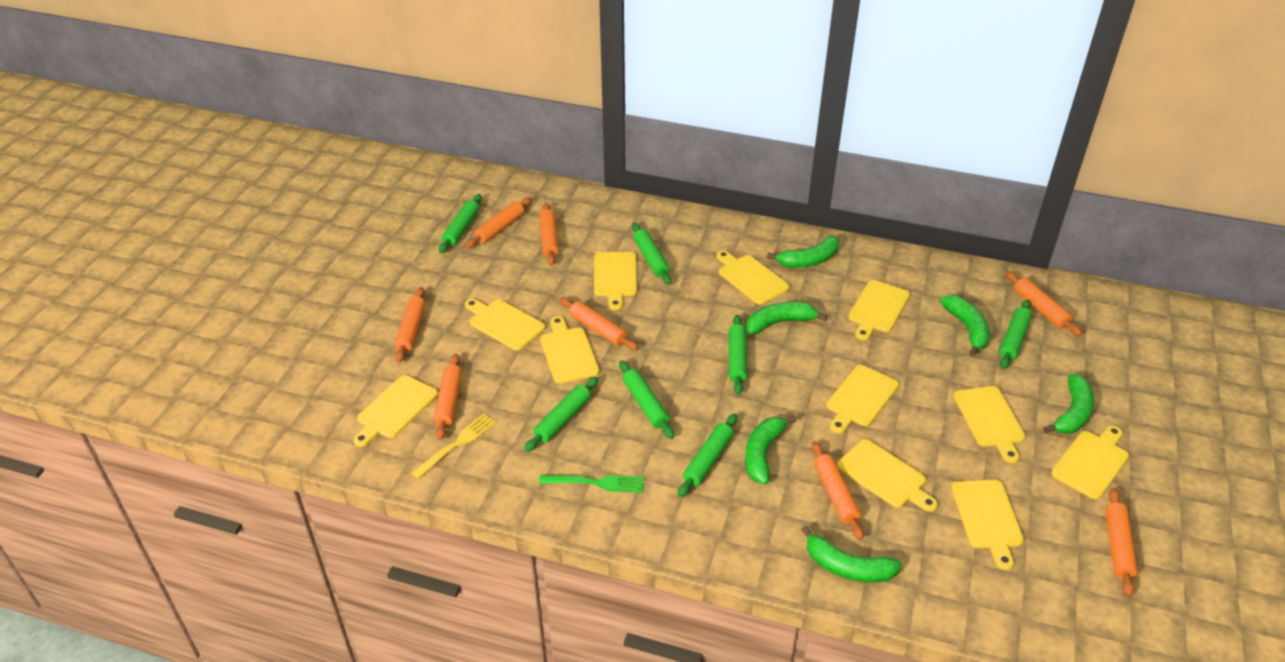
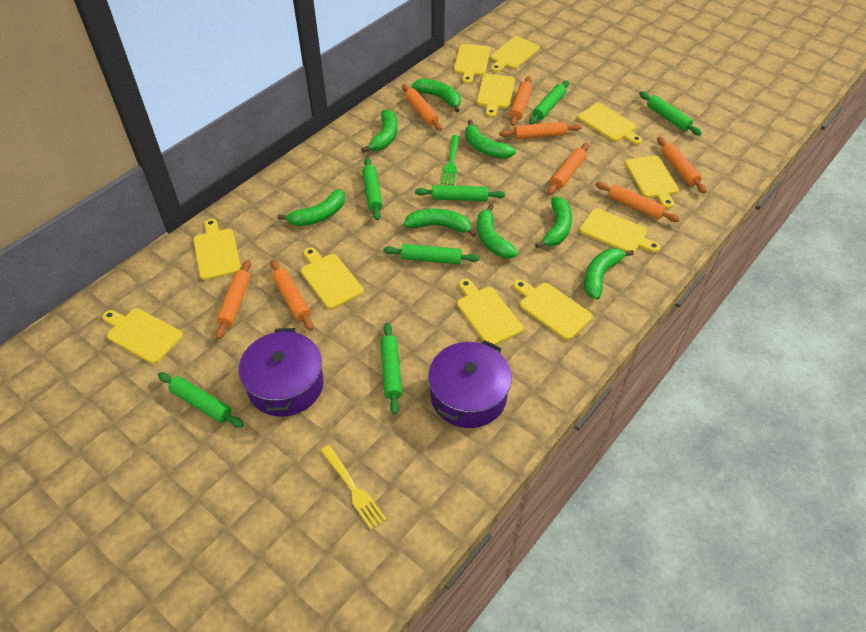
green banana: [745,415,797,484] [746,302,828,334] [767,235,839,268] [801,525,902,582] [940,295,990,356] [1043,374,1094,434] = 6 -> [278,189,345,226] [361,110,398,152] [404,209,477,237] [412,79,461,112] [465,120,516,159] [477,204,518,258] [535,197,572,248] [584,248,634,300] = 8
purple pot: none = 0 -> [239,328,324,417] [428,340,512,428] = 2

